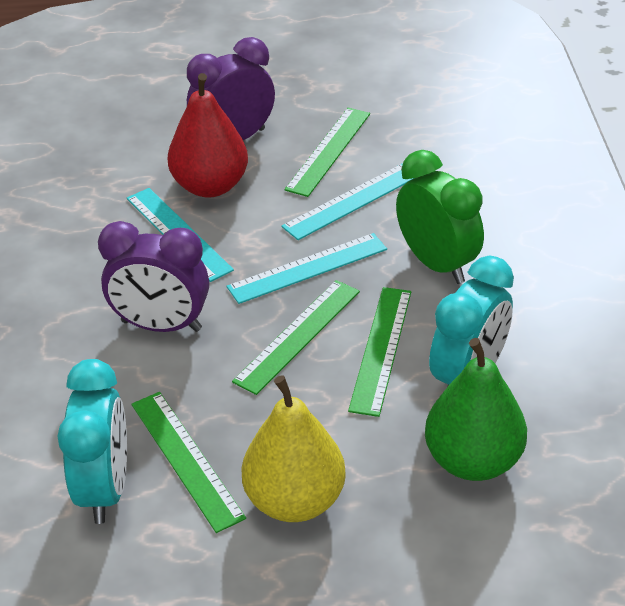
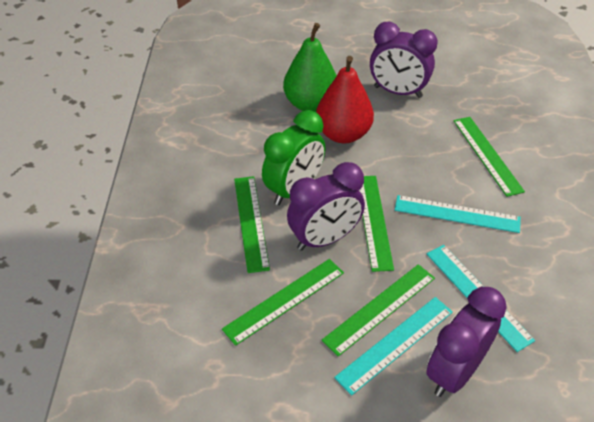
green ruler: [132,392,246,533] [232,280,360,395] [284,107,370,197] [348,287,411,417] = 4 -> [222,259,344,346] [234,176,270,273] [322,264,435,356] [359,176,394,272] [454,117,525,197] = 5
purple clock: [98,221,209,332] [187,37,275,140] = 2 -> [287,162,365,251] [370,22,438,98] [426,287,507,397] = 3
turquoise clock: [58,359,127,524] [429,256,514,386] = 2 -> none = 0
yellow pear: [241,376,346,522] = 1 -> none = 0

